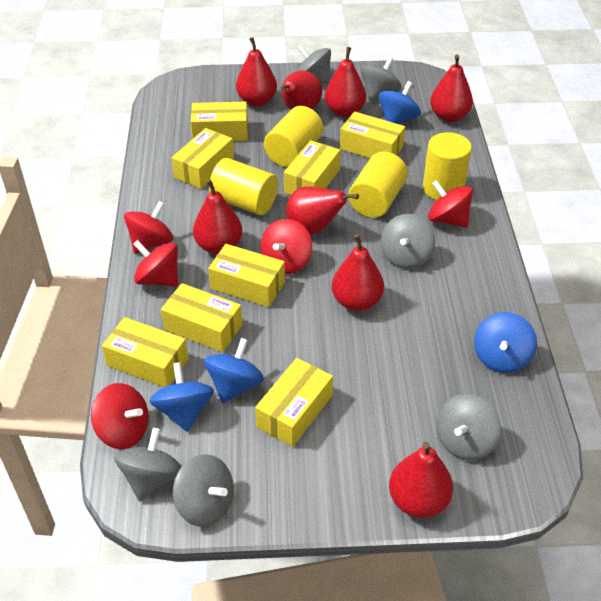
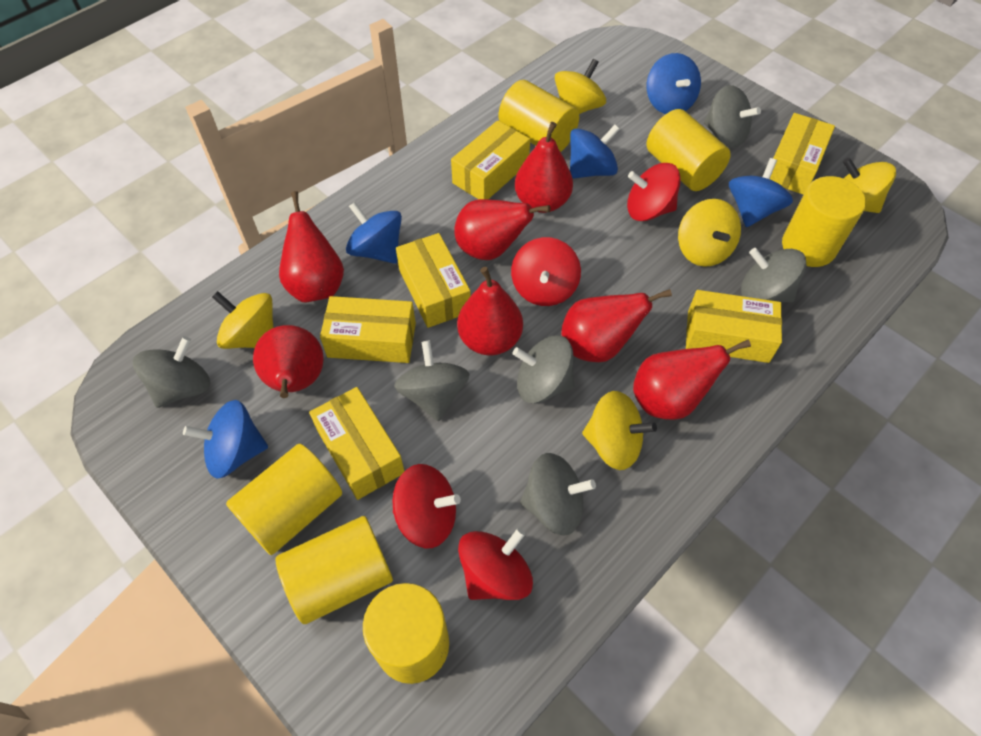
blue spinning top: [150,362,214,432] [204,338,264,403] [378,81,421,124] [474,312,537,373] = 4 -> [183,400,268,479] [346,202,402,264] [570,125,620,179] [647,53,701,114] [729,158,793,227] = 5
red pear: [193,179,242,254] [236,37,277,107] [280,70,322,110] [286,186,359,234] [325,47,366,117] [332,234,384,311] [389,442,453,518] [430,54,473,122] = 8 -> [253,325,324,398] [279,191,344,303] [454,199,550,260] [457,267,523,355] [515,122,573,213] [561,289,672,362] [633,340,751,420] = 7
red spinning top: [91,383,149,449] [124,201,173,254] [133,240,178,287] [260,219,312,274] [428,180,473,227] = 5 -> [392,464,461,549] [458,528,533,600] [511,237,581,306] [627,163,681,221] = 4
yellow box: [102,317,188,387] [161,283,242,352] [172,128,234,189] [191,102,248,141] [208,244,285,307] [255,358,333,447] [284,140,340,195] [340,112,405,158] = 8 -> [309,387,405,500] [320,296,416,363] [396,233,471,328] [451,120,530,199] [686,290,782,363] [770,113,835,195] = 6
yellow cylinder: [209,158,278,215] [264,106,323,167] [348,152,408,218] [423,132,472,200] = 4 -> [226,444,342,555] [276,516,393,624] [363,583,449,684] [499,80,579,152] [647,109,731,191] [782,176,866,267] = 6
yellow spinning top: none = 0 -> [212,291,274,349] [555,59,606,114] [582,391,657,470] [678,199,741,267] [843,158,896,213] = 5

